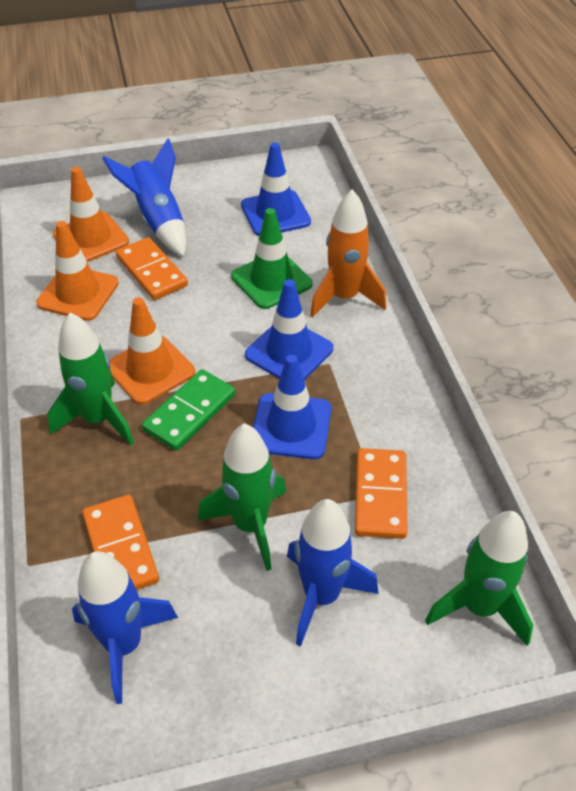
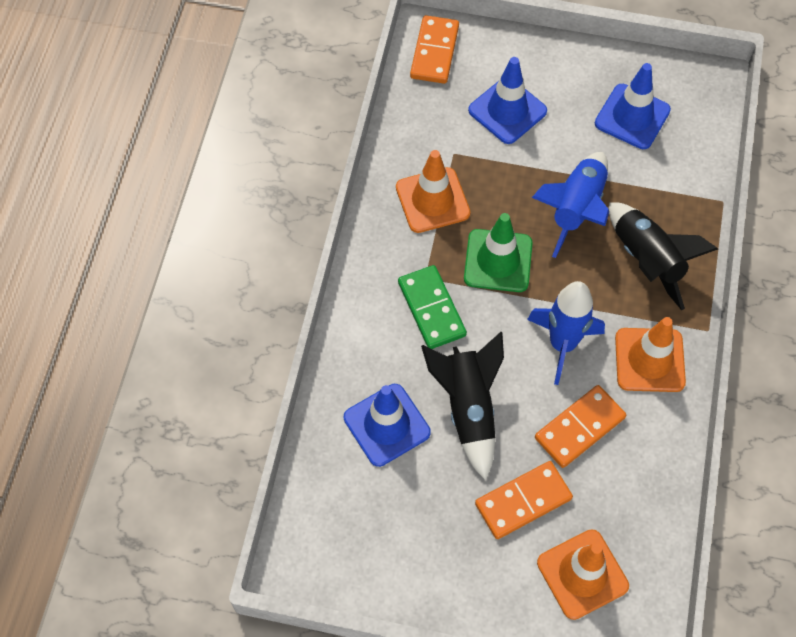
black rocket: none = 0 -> [421,332,504,480] [609,202,718,311] = 2
blue rocket: [72,551,178,704] [102,138,187,257] [287,499,379,646] = 3 -> [527,281,605,385] [532,152,609,258] = 2
green rocket: [47,313,134,446] [198,423,286,571] [425,511,533,646] = 3 -> none = 0
orange rocket: [310,189,386,318] = 1 -> none = 0

